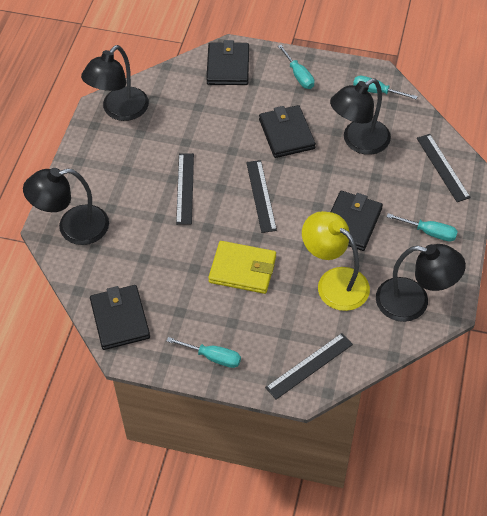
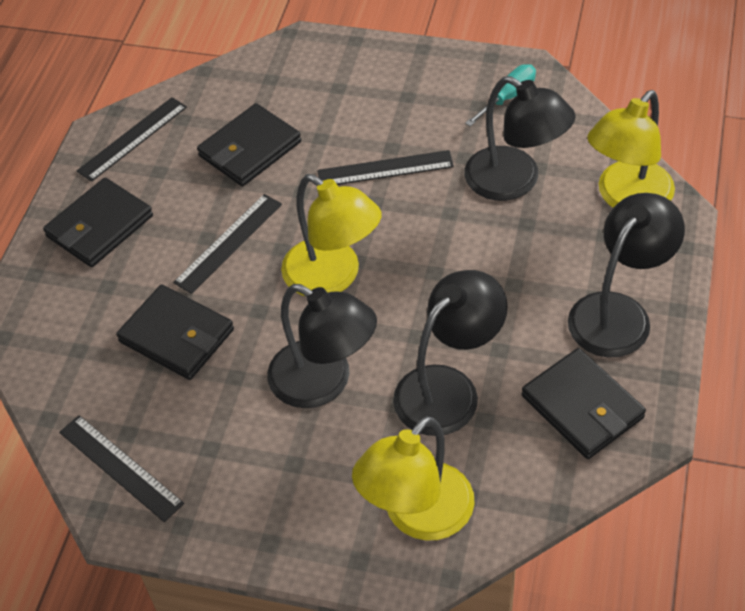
turquoise screwdriver: [167,337,241,368] [278,45,315,89] [353,76,418,99] [387,213,458,242] = 4 -> [465,64,536,126] = 1
yellow lamp: [302,211,370,311] = 1 -> [281,174,382,296] [352,416,475,541] [587,90,675,208] = 3
yellow wallet: [208,241,276,294] = 1 -> none = 0

